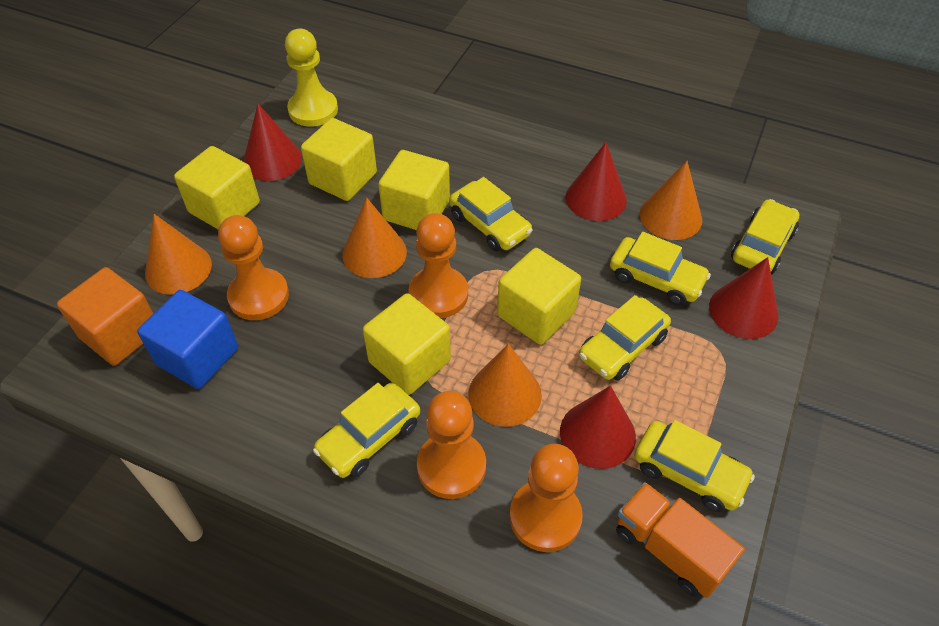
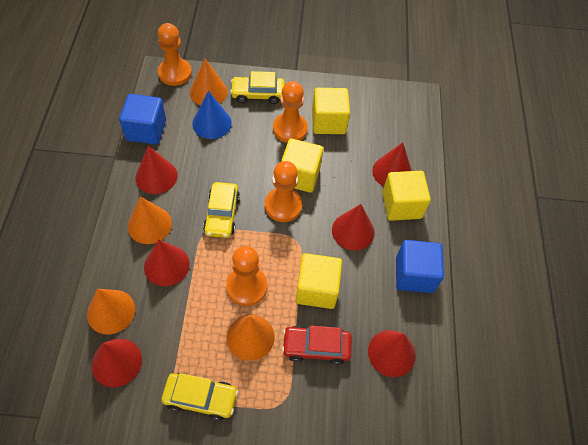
blue cone: none = 0 -> [192,91,232,139] = 1
blue cube: [137,290,238,389] = 1 -> [119,94,166,145] [396,240,444,293] = 2
orange cube: [57,267,153,366] = 1 -> none = 0
orange truck: [616,482,745,598] = 1 -> none = 0
red car: none = 0 -> [282,326,352,365] = 1
red cone: [243,104,302,181] [560,386,636,469] [565,142,627,221] [709,257,778,339] = 4 -> [91,339,142,387] [136,146,178,194] [144,240,190,286] [332,204,375,250] [368,330,416,377] [373,142,412,187] = 6
yellow car: [313,383,420,478] [449,177,533,252] [579,295,671,380] [610,232,711,305] [634,420,755,512] [731,199,799,274] = 6 -> [161,373,238,421] [203,182,240,238] [230,71,285,104] = 3
yellow cube: [174,146,260,229] [301,118,377,201] [363,293,451,395] [378,150,450,230] [497,248,581,345] = 5 -> [281,138,323,193] [296,253,342,309] [312,88,350,134] [382,171,431,221] = 4
yellow pawn: [285,29,338,127] = 1 -> none = 0

